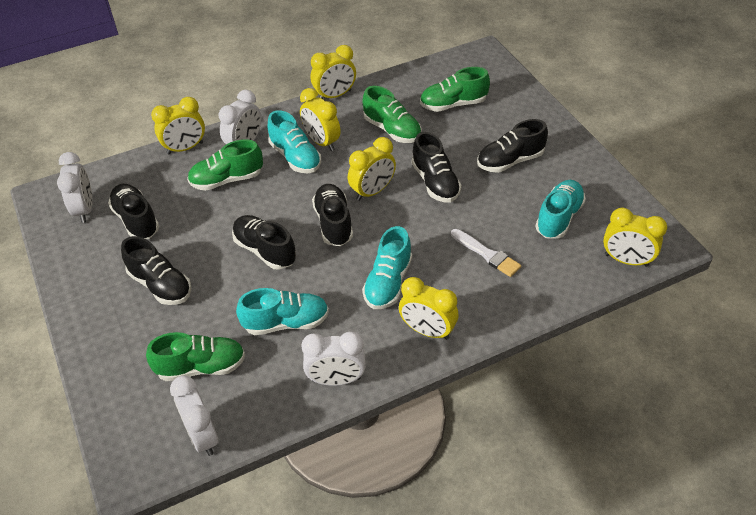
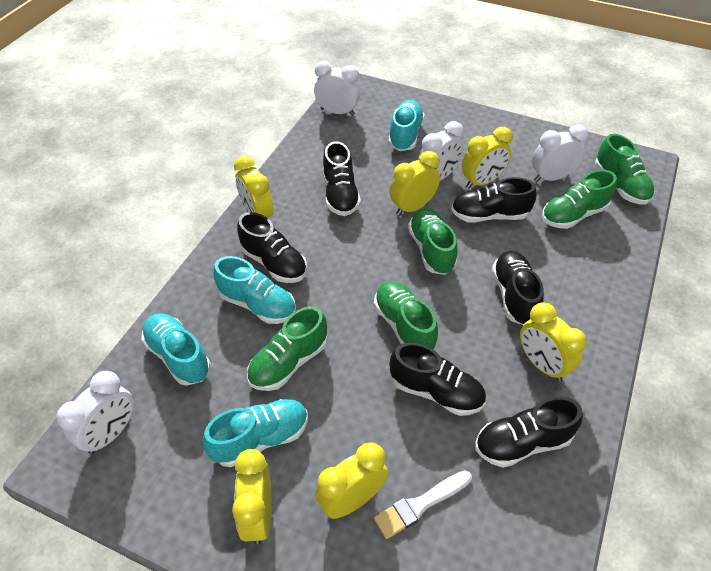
green shoe: [146,332,245,381] [187,139,263,191] [363,86,422,143] [420,67,490,112] = 4 -> [247,306,327,391] [374,281,438,350] [408,208,457,275] [542,170,617,229] [595,134,655,205] = 5

